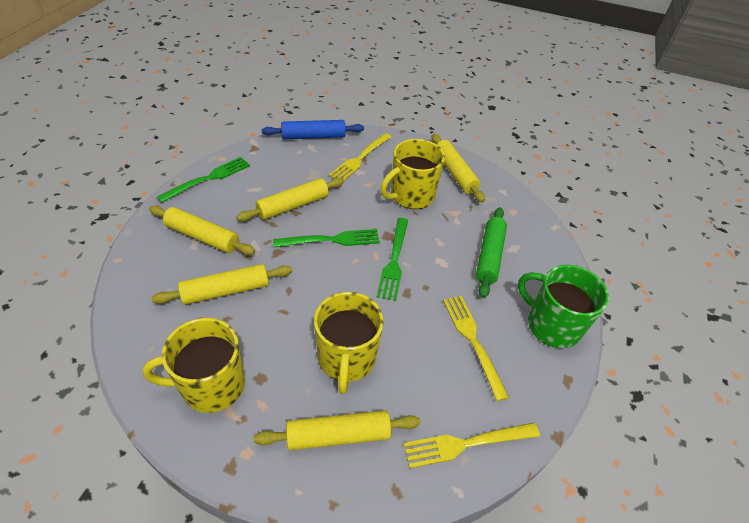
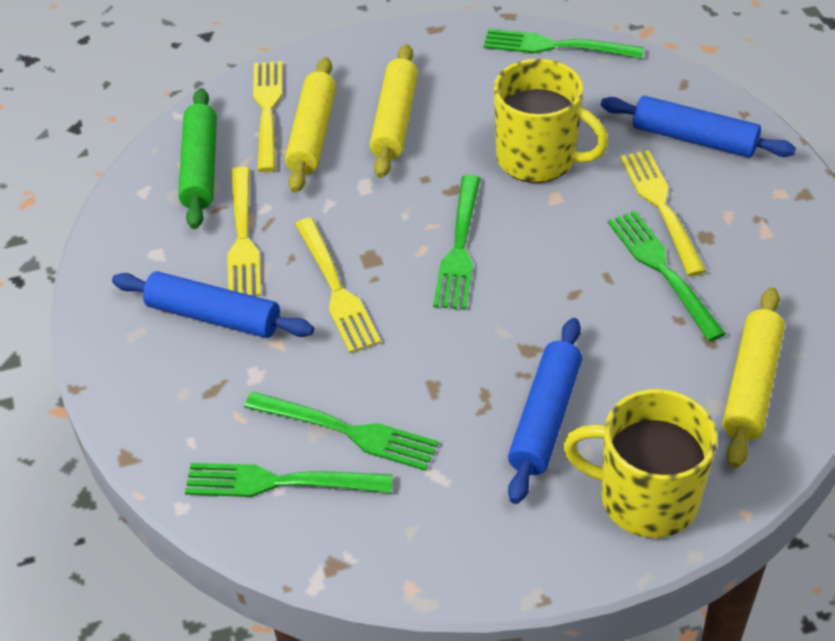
blue rolling pin: [262,120,364,139] = 1 -> [112,271,314,338] [508,318,582,504] [601,96,796,158] = 3
green fork: [157,157,250,203] [273,229,380,248] [377,218,408,301] = 3 -> [185,463,393,497] [244,392,439,471] [433,175,481,310] [484,29,644,59] [608,211,726,342] = 5
green mug: [518,265,609,348] = 1 -> none = 0
yellow fork: [329,133,392,181] [403,423,540,469] [443,296,509,401] = 3 -> [227,167,261,296] [253,61,282,172] [295,218,381,353] [620,150,706,276] = 4
yellow mug: [143,318,245,413] [314,292,384,394] [381,139,445,209] = 3 -> [494,59,608,183] [563,389,717,538] = 2
yellow rolling pin: [149,206,255,255] [152,264,292,305] [237,178,344,221] [254,410,420,450] [432,134,485,203] = 5 -> [285,57,336,193] [370,44,418,178] [723,287,785,468] = 3

